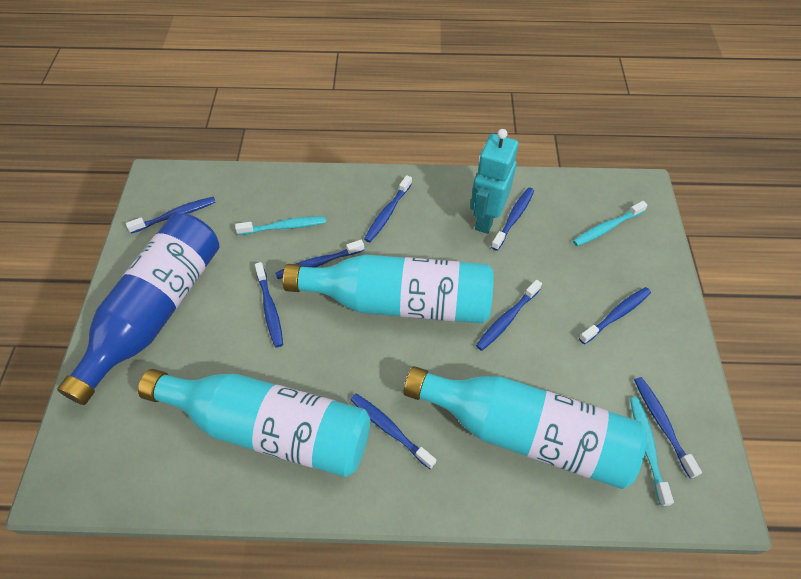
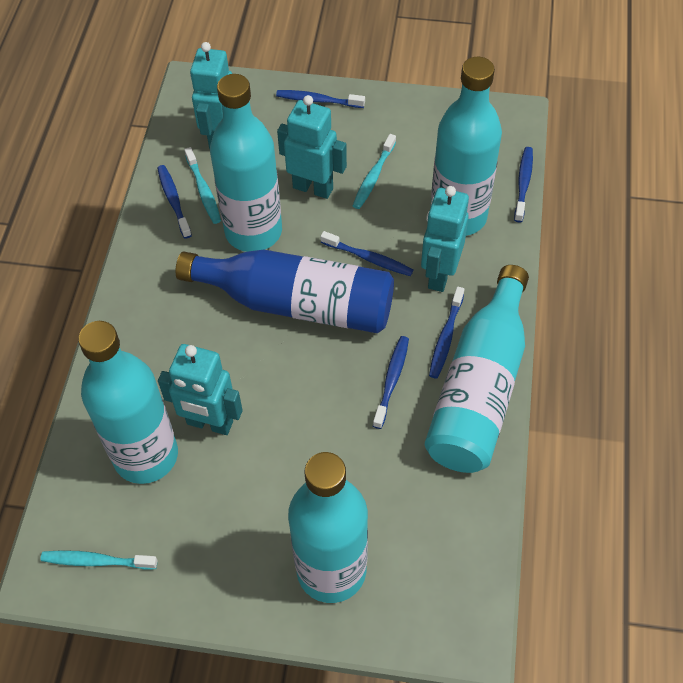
blue toothbrush: [126,196,216,234] [255,262,283,347] [275,240,364,279] [350,393,436,469] [364,175,412,242] [476,280,542,351] [491,188,534,251] [579,287,651,344] [634,377,702,478] = 9 -> [157,165,192,239] [276,90,365,108] [320,231,413,276] [373,336,409,429] [429,287,464,379] [514,147,533,223] = 6
turquoise bottle: [138,369,370,477] [283,255,494,323] [404,366,647,489] = 3 -> [78,321,178,484] [210,74,282,252] [288,452,368,603] [425,265,529,473] [430,57,502,236] = 5
turquoise robot: [470,129,518,234] = 1 -> [158,344,243,435] [190,42,232,149] [277,95,347,199] [421,186,469,292] = 4

